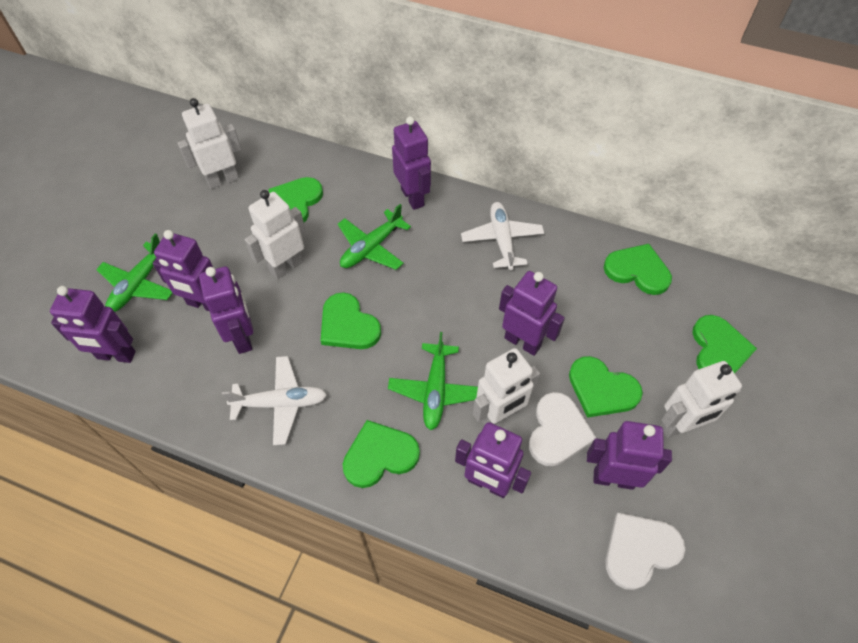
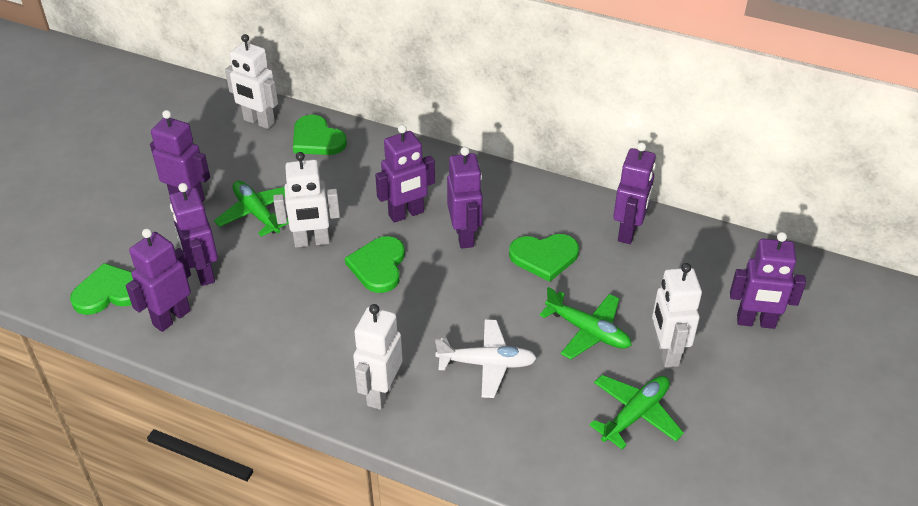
green heart: [269,177,323,222] [321,292,381,349] [342,420,420,488] [569,356,643,418] [604,244,672,295] [692,315,757,373] = 6 -> [70,263,133,315] [293,115,347,155] [345,236,405,293] [509,234,579,282] = 4
white heart: [529,392,596,466] [606,513,685,590] = 2 -> none = 0
white plane: [222,356,327,445] [461,202,544,270] = 2 -> [435,319,537,398] = 1

